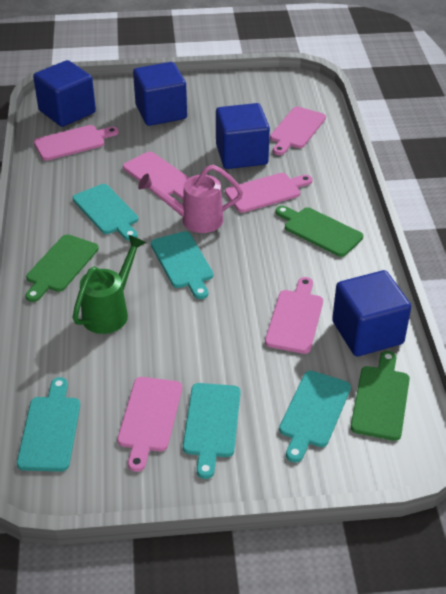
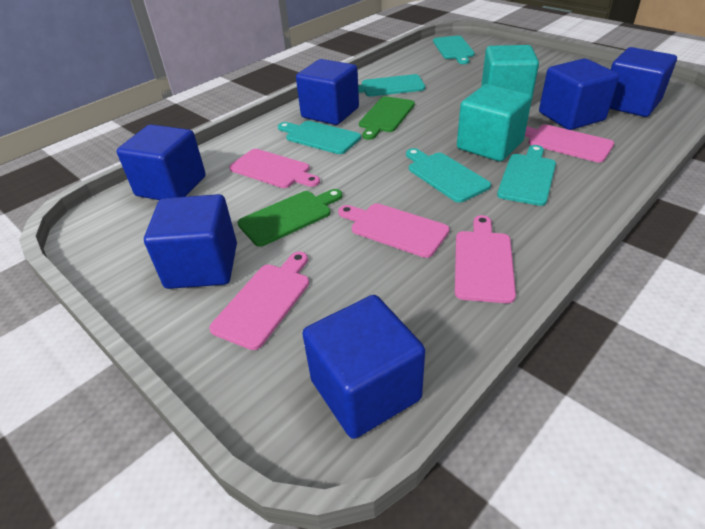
blue cube: [33,60,96,127] [133,62,187,126] [216,103,270,169] [332,270,411,356] = 4 -> [117,124,206,200] [144,194,237,289] [296,59,359,125] [303,295,425,439] [539,58,619,130] [610,47,677,117] = 6
green cutting board: [25,234,99,302] [276,206,363,257] [350,351,410,441] = 3 -> [238,189,342,247] [359,96,415,140] = 2
green watering can: [72,235,146,334] = 1 -> none = 0
pink cutting board: [34,125,119,161] [117,377,182,472] [123,152,189,200] [225,173,313,213] [265,277,323,354] [270,107,326,155] = 6 -> [209,252,309,350] [229,149,320,188] [338,203,450,258] [455,215,516,303] [525,124,614,163] = 5
pink watering can: [138,165,243,233] = 1 -> none = 0
turquoise cube: none = 0 -> [457,84,532,162] [481,45,539,102] = 2

